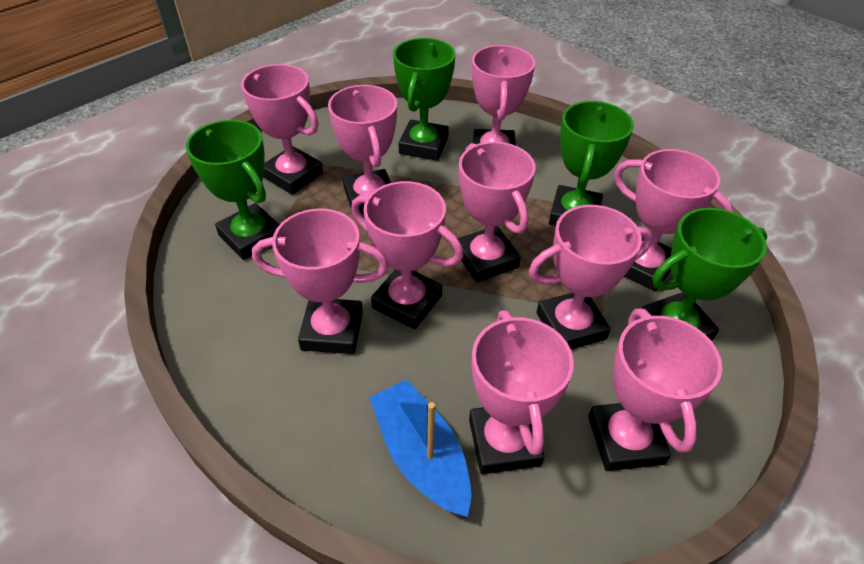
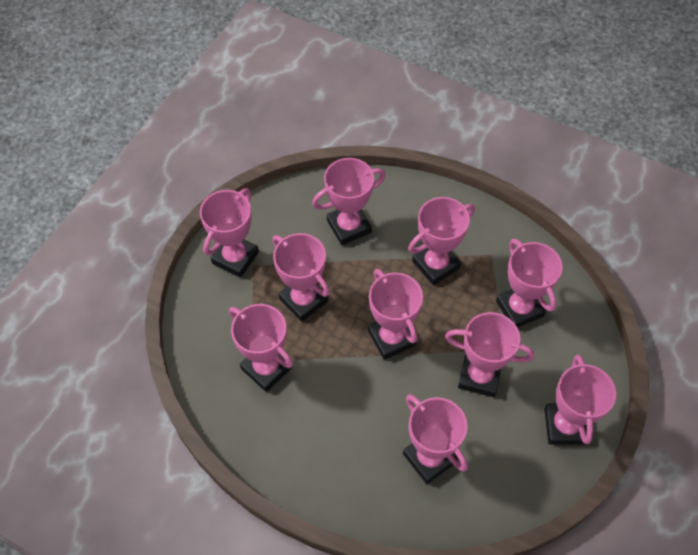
blue boat: [369,379,471,517] = 1 -> none = 0
green trophy: [186,120,280,260] [393,38,456,161] [549,101,634,226] [639,208,767,341] = 4 -> none = 0

